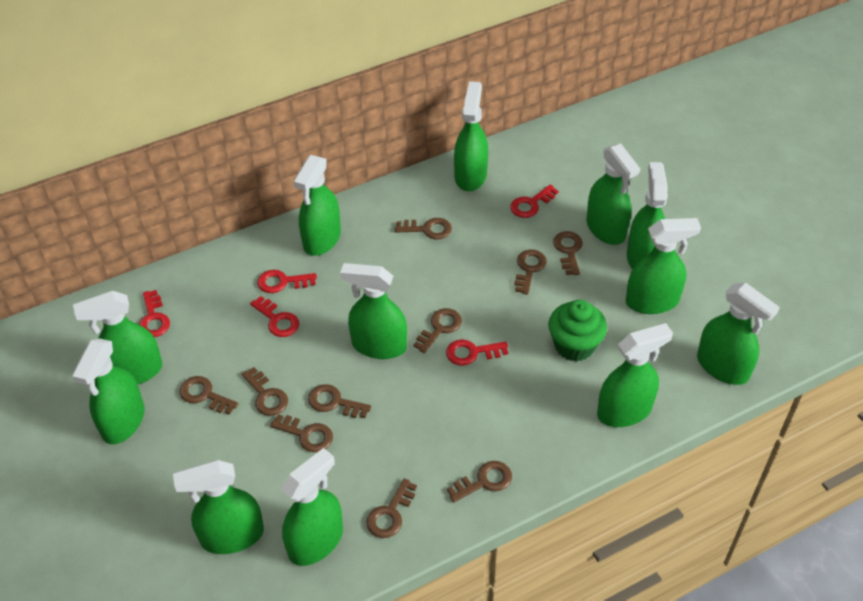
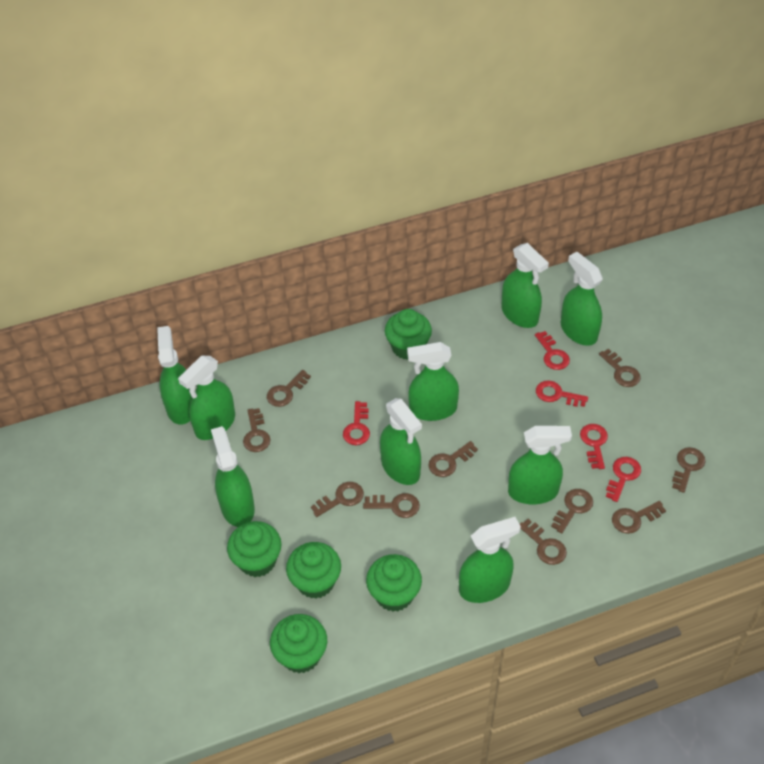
green cupcake: [548,300,607,362] = 1 -> [227,521,282,577] [270,614,327,673] [286,542,341,599] [366,554,422,612] [385,309,432,360] = 5
green spray bottle: [72,338,144,444] [73,291,162,385] [173,460,264,554] [281,448,343,566] [293,155,341,256] [340,263,407,359] [454,81,488,191] [587,143,640,245] [597,323,673,427] [626,218,701,314] [627,162,668,270] [697,282,780,385] = 12 -> [157,326,192,425] [178,356,235,440] [211,426,255,527] [380,398,422,485] [407,342,459,421] [459,517,521,603] [501,243,549,328] [508,426,572,504] [561,252,603,346] = 9

